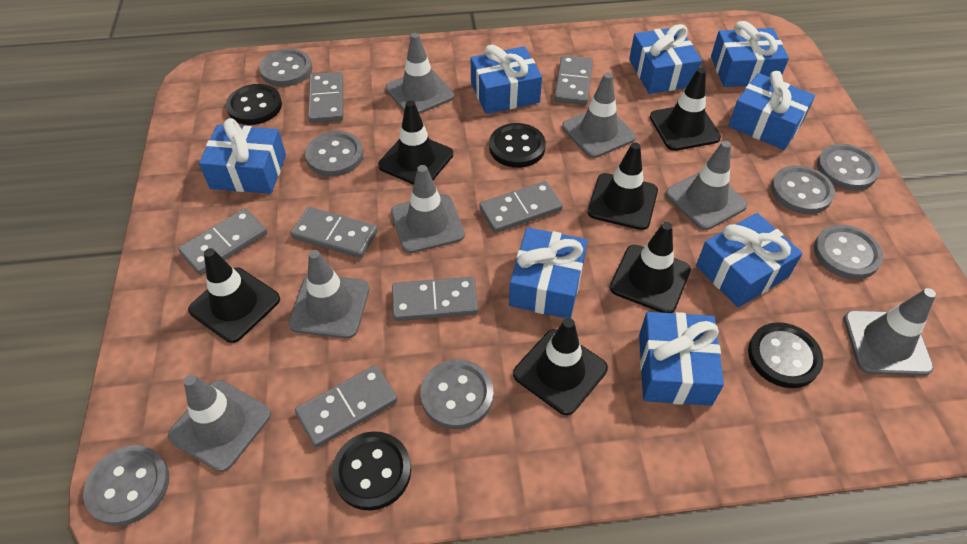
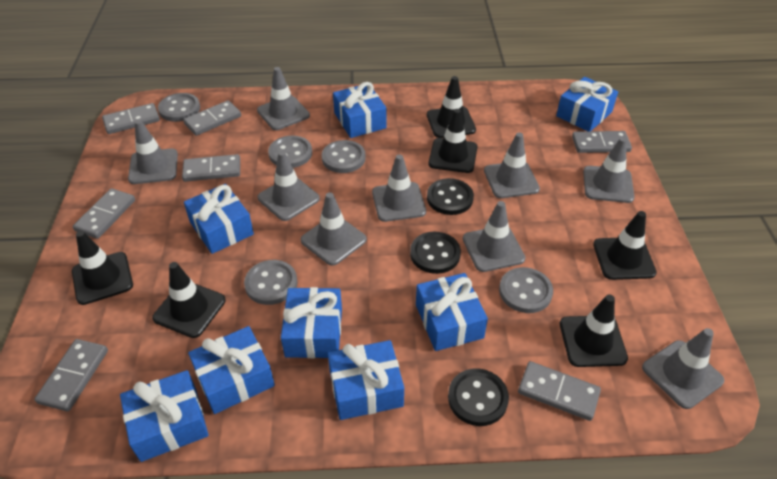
black button: [226,84,282,125] [332,431,411,510] [489,123,546,168] [748,322,823,388] = 4 -> [410,232,461,274] [427,178,474,215] [448,368,509,426] = 3
grey button: [83,445,169,526] [259,49,312,87] [305,131,364,176] [420,359,493,429] [771,165,835,214] [814,225,883,280] [817,144,880,190] = 7 -> [158,93,200,122] [244,260,298,305] [268,136,312,168] [322,140,366,173] [499,267,553,313] = 5
grey traffic cone: [168,375,271,472] [288,250,370,339] [386,33,454,114] [391,165,465,253] [562,72,636,158] [666,141,748,230] [844,288,936,376] = 7 -> [128,120,178,184] [257,67,310,130] [258,151,320,221] [301,192,367,266] [372,154,426,222] [463,201,526,272] [484,133,540,198] [583,137,634,203] [642,328,724,409] = 9

